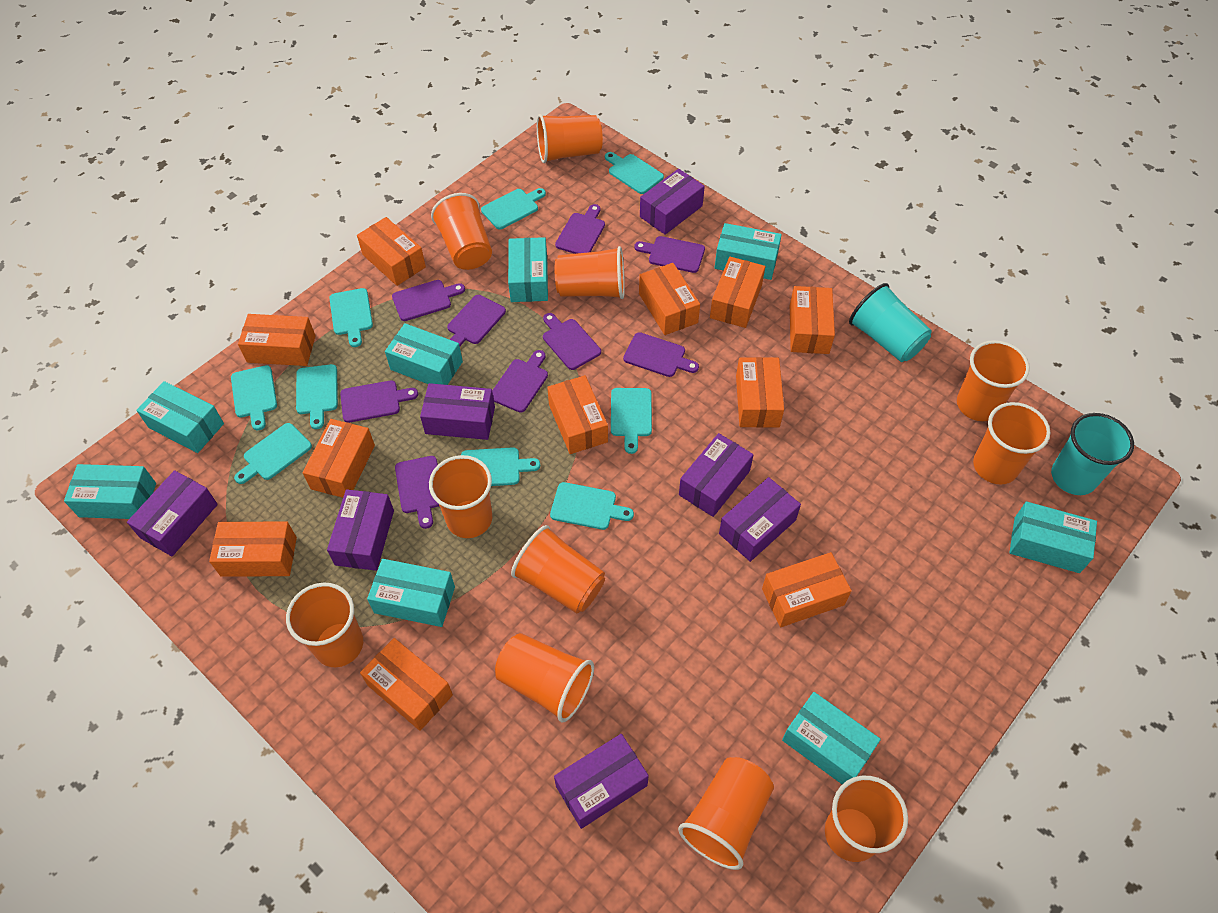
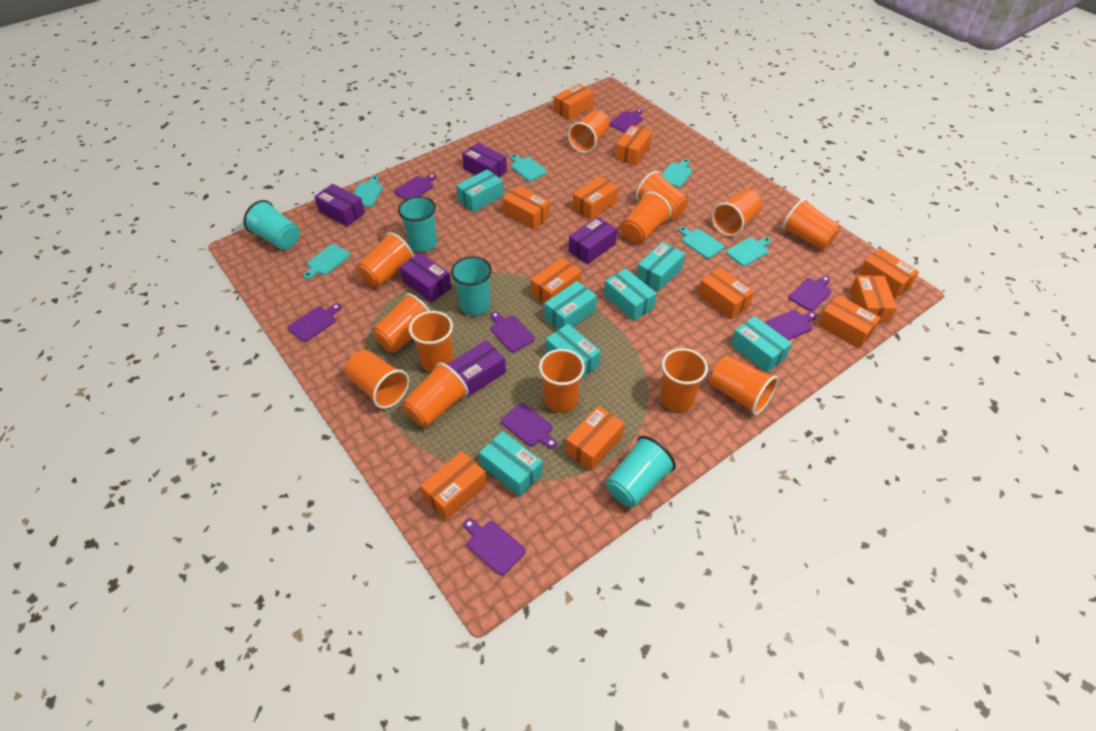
orange cup: [286,583,363,667] [429,455,492,538] [431,193,492,270] [495,633,594,722] [511,525,605,614] [537,114,603,163] [555,246,625,299] [678,757,774,870] [825,776,908,862] [957,340,1030,421] [973,402,1051,485] = 11 -> [345,350,409,409] [357,232,414,287] [372,293,430,353] [402,362,469,427] [409,311,453,372] [539,349,585,413] [568,110,610,153] [621,192,672,244] [636,171,688,220] [660,348,708,412] [710,356,778,415] [712,189,762,236] [782,199,840,250] = 13
purple box: [127,470,218,556] [327,489,394,571] [420,383,495,440] [554,734,649,829] [640,169,705,235] [679,433,754,517] [719,477,801,562] = 7 -> [314,184,365,227] [399,253,452,303] [447,340,506,397] [462,143,507,178] [569,217,617,264] = 5
purple cutting board: [340,380,418,423] [392,280,465,321] [395,456,439,529] [447,295,506,346] [492,350,548,413] [543,313,601,370] [555,204,605,254] [623,332,699,377] [634,236,705,273] = 9 -> [288,303,341,342] [394,174,436,200] [463,518,525,576] [490,311,535,352] [501,403,557,449] [609,109,643,132] [764,310,817,340] [789,276,832,311] = 8
turquoise box: [64,464,156,519] [136,381,224,453] [367,559,455,627] [385,323,463,385] [508,237,548,302] [715,223,782,280] [782,692,881,784] [1009,501,1097,573] = 8 -> [456,169,504,212] [479,431,543,497] [544,281,597,329] [546,324,601,379] [604,269,657,321] [636,242,685,292] [731,316,792,373] = 7
turquoise cup: [849,283,932,362] [1051,413,1134,495] = 2 -> [243,200,300,250] [398,196,437,252] [451,256,492,315] [606,436,676,507] = 4
turquoise cutting board: [231,365,277,430] [234,423,312,484] [296,364,338,429] [329,288,373,347] [461,447,540,486] [481,188,546,229] [550,482,634,530] [605,152,664,194] [611,388,652,454] = 9 -> [303,244,350,279] [353,176,383,207] [510,154,547,181] [662,159,693,188] [678,226,724,259] [726,237,771,266] = 6

